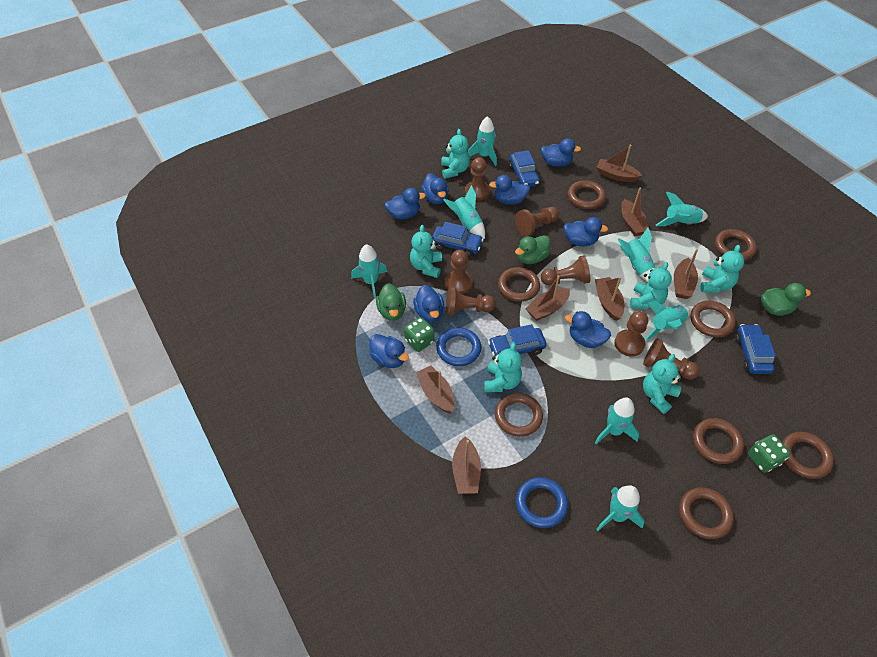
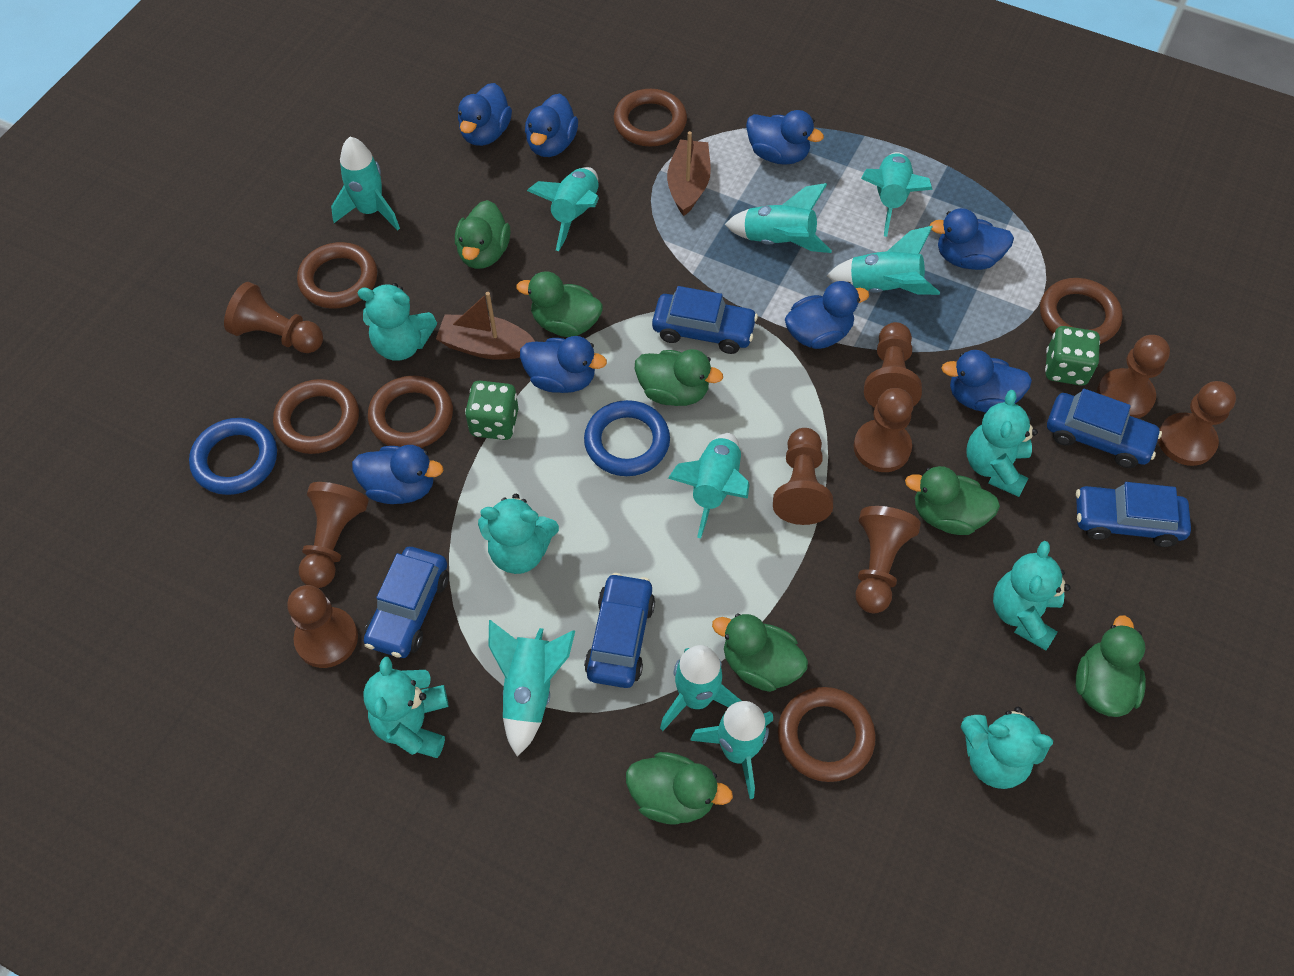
blue car: [433,222,484,257] [488,324,547,357] [509,150,540,187] [735,324,776,374] = 4 -> [364,547,449,658] [584,573,655,688] [652,286,758,354] [1047,389,1162,468] [1076,482,1191,547] = 5
brown boat: [416,365,454,413] [452,436,481,494] [525,275,570,321] [595,277,624,321] [597,145,642,182] [621,188,650,236] [674,249,698,299] = 7 -> [436,292,535,360] [667,131,711,216] = 2
brown pawn: [445,250,473,294] [446,286,496,316] [465,158,490,201] [515,207,559,236] [541,255,590,285] [614,311,648,356] [643,338,699,380] = 7 -> [224,282,323,353] [287,585,358,668] [299,482,369,588] [773,428,833,525] [854,388,913,472] [855,506,921,614] [864,322,922,408] [1097,335,1170,418] [1158,381,1236,466] = 9
brown ring: [495,393,543,437] [498,267,540,302] [568,180,606,209] [679,487,734,539] [690,301,736,337] [693,418,744,464] [715,229,757,261] [782,432,834,479] = 8 -> [273,379,359,454] [297,242,377,309] [368,376,453,448] [614,89,687,146] [778,687,876,782] [1040,278,1123,344] = 6
green duck: [376,283,406,321] [515,235,550,264] [761,283,811,316] = 3 -> [455,200,510,269] [516,271,603,337] [626,752,733,824] [635,349,723,406] [712,614,808,692] [905,466,1000,535] [1076,615,1146,717] = 7
turquoise rocket: [351,244,387,299] [443,185,485,239] [468,116,497,166] [595,397,639,444] [596,485,645,531] [617,228,655,280] [645,301,690,340] [656,192,708,226] = 8 -> [331,137,400,230] [489,620,575,756] [527,167,599,251] [660,645,741,731] [668,433,750,538] [690,701,773,799] [724,183,832,253] [827,226,940,295] [861,152,933,237] = 9

